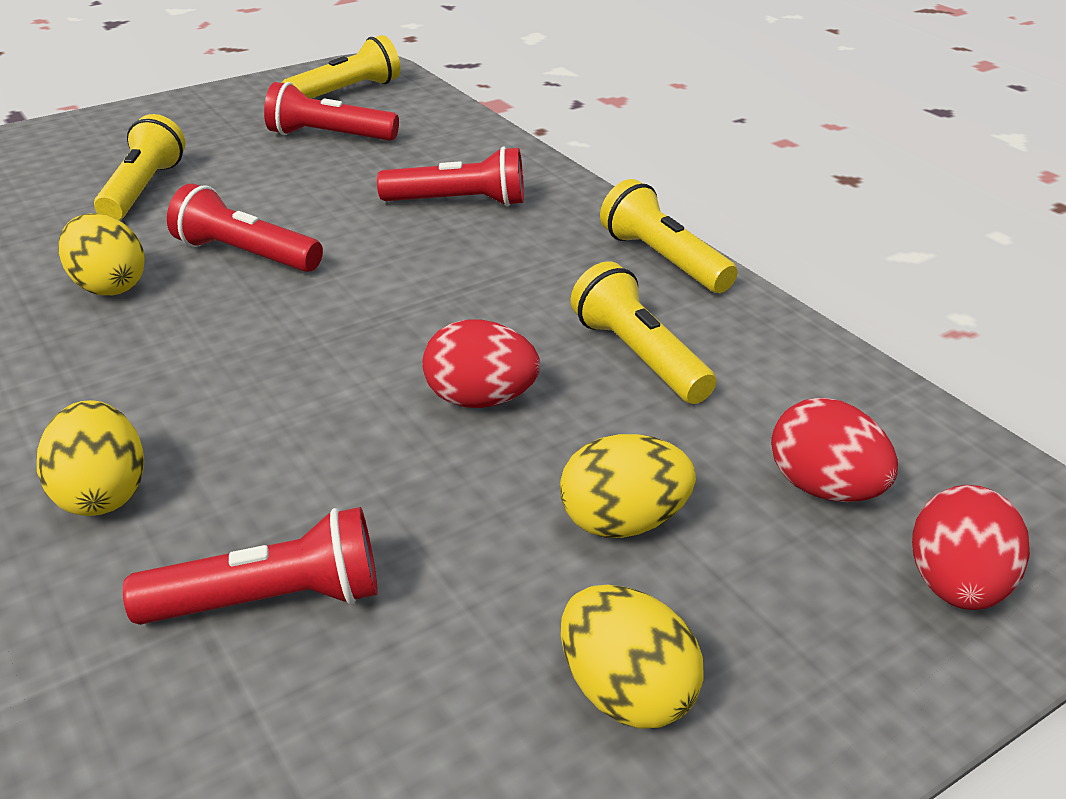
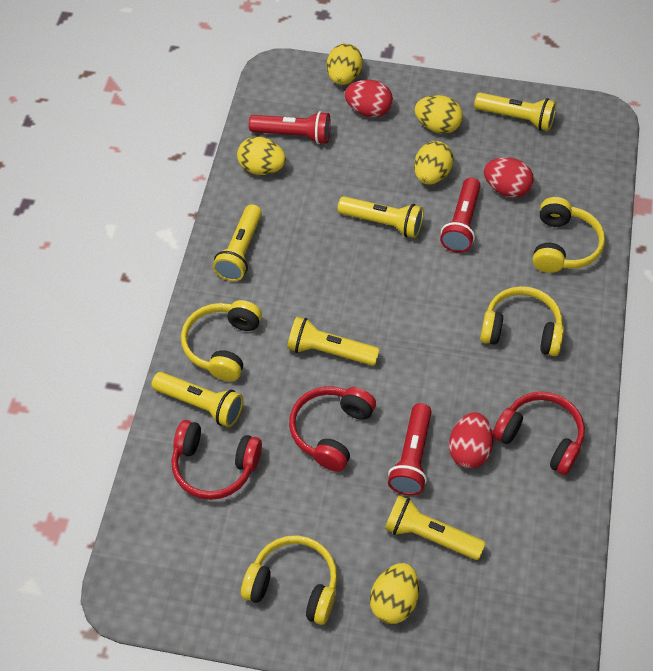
red flashlight: [123,507,378,625] [167,183,323,272] [264,82,399,141] [377,146,524,207] = 4 -> [249,111,331,144] [388,403,432,495] [440,177,481,253] = 3
red headphones: none = 0 -> [172,420,262,500] [289,386,376,472] [493,392,585,475] = 3
yellow egg: [37,400,144,516] [58,213,145,295] [560,434,696,538] [561,585,704,729] = 4 -> [237,137,286,175] [327,43,363,85] [370,563,419,624] [414,95,463,134] [414,141,454,185] = 5
yellow flashlight: [94,114,185,220] [282,35,400,99] [571,261,716,404] [600,179,738,293] = 4 -> [152,372,243,427] [213,204,262,281] [287,317,380,366] [337,196,424,238] [385,495,486,560] [474,92,556,131] = 6
yellow headphones: none = 0 -> [181,300,262,381] [241,535,337,625] [480,286,564,356] [533,197,605,273] = 4

